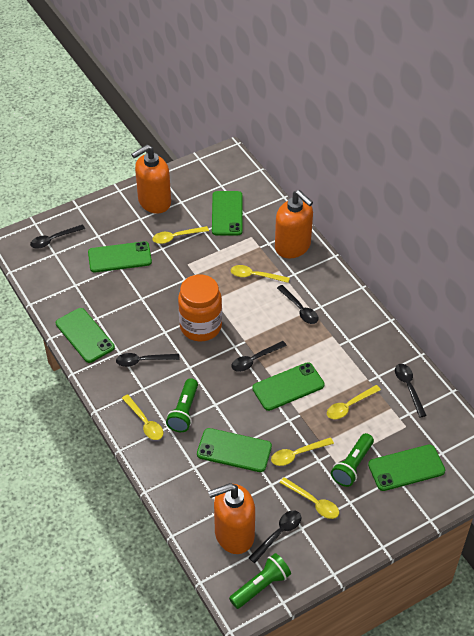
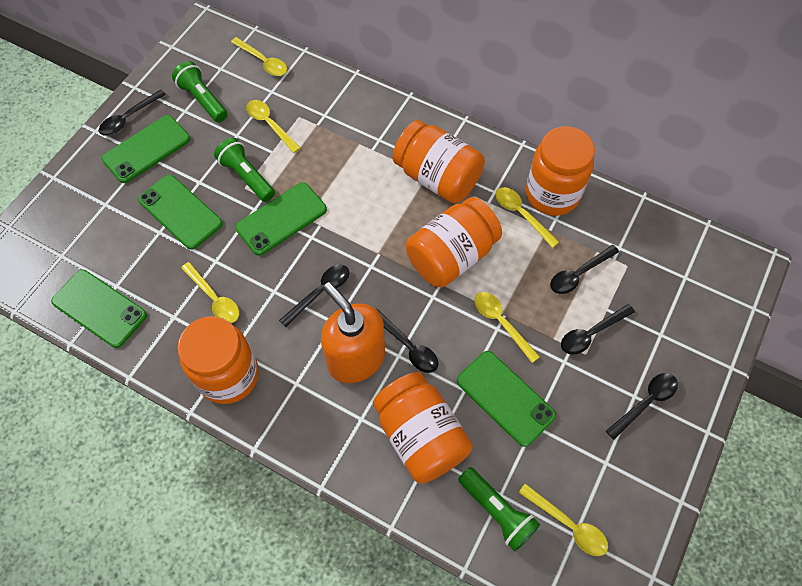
green phone: [56,308,115,363] [88,241,152,273] [197,428,272,472] [212,191,242,236] [252,362,325,411] [368,445,445,491] = 6 -> [51,270,147,348] [102,115,190,183] [138,175,223,250] [235,182,327,256] [457,351,556,447] = 5
orange jar: [178,274,222,341] = 1 -> [177,317,259,404] [373,372,473,484] [392,120,485,203] [406,197,502,288] [526,126,595,216] = 5
orange soap dispenser: [131,145,171,214] [208,483,255,554] [275,190,313,258] = 3 -> [321,282,385,383] = 1

